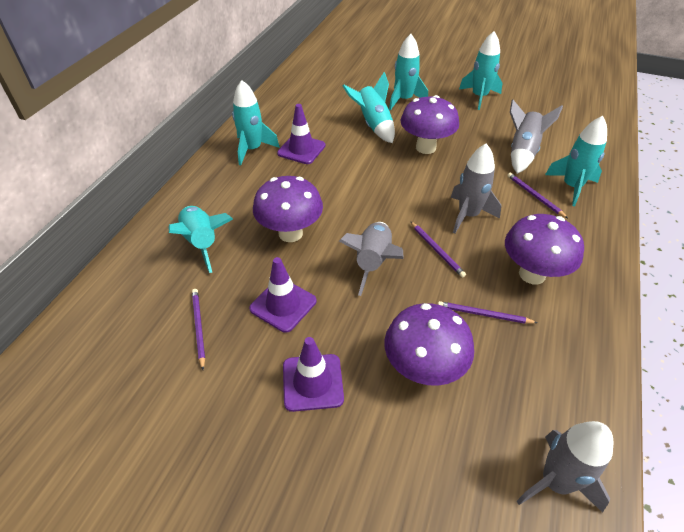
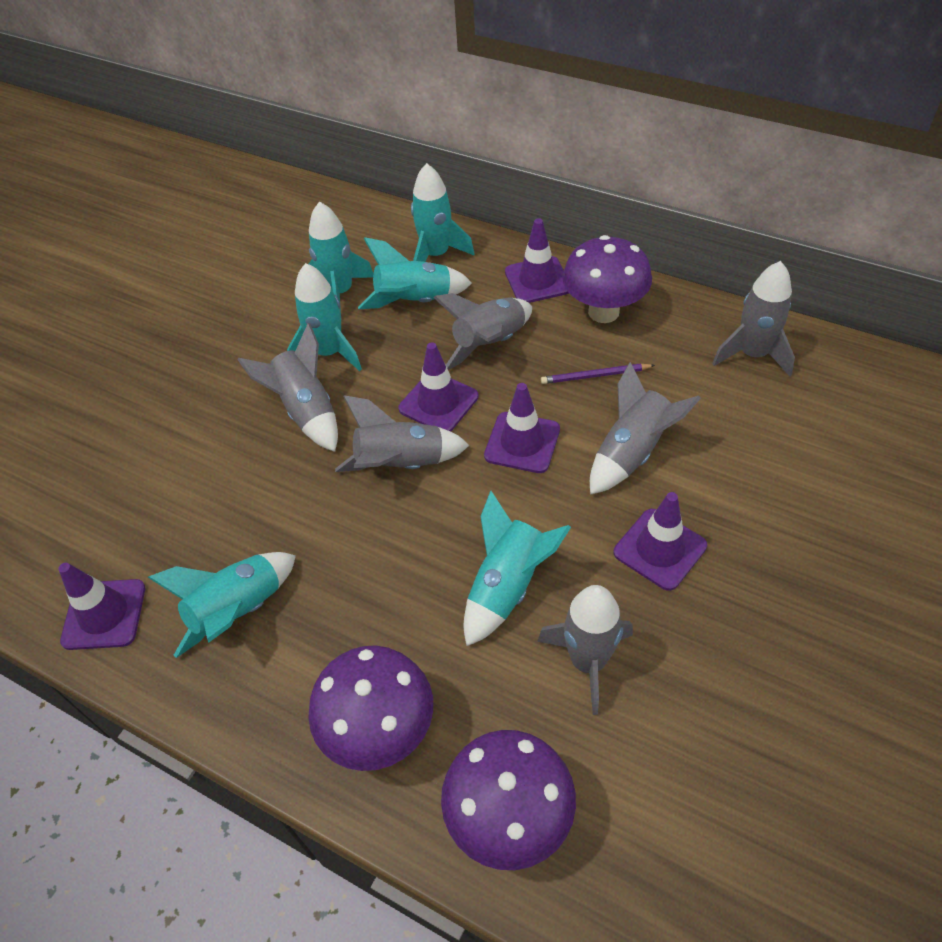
grey rocket: [339,222,404,296] [451,143,501,233] [510,100,563,174] [517,421,614,513] = 4 -> [238,323,338,452] [335,395,470,472] [433,293,532,370] [537,585,633,715] [590,362,701,495] [712,261,795,376] = 6
purple mushroom: [253,176,323,242] [384,303,474,386] [401,95,459,154] [505,214,584,284] = 4 -> [308,645,433,771] [441,730,576,870] [562,235,652,323] = 3
purple pencil: [192,289,205,370] [410,221,466,278] [438,301,538,324] [507,173,568,218] = 4 -> [541,364,655,384] = 1
purple traffic cone: [249,257,317,333] [277,104,326,164] [283,337,344,412] = 3 -> [58,563,145,650] [399,342,479,432] [484,383,560,473] [505,218,569,303] [614,492,707,591] = 5

